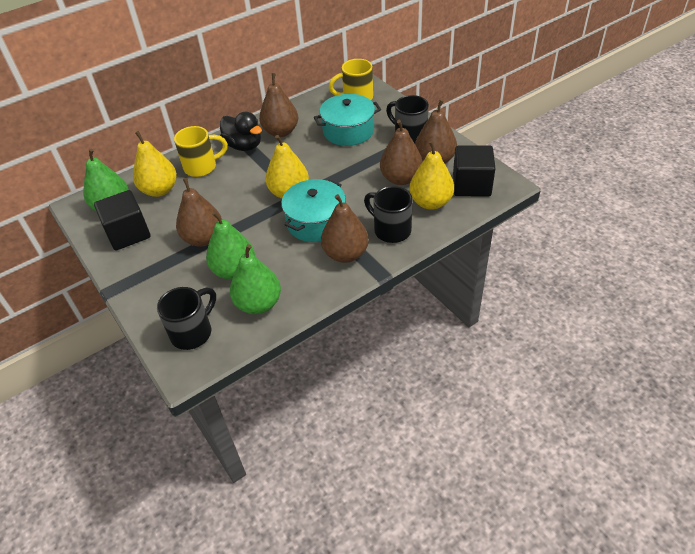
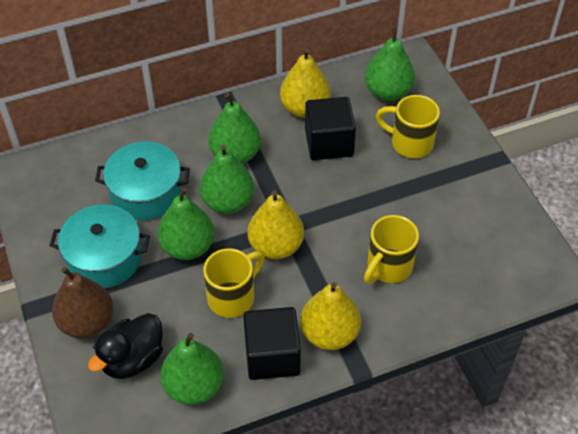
black mug: [157,287,216,350] [364,186,413,243] [386,95,429,143] = 3 -> none = 0
brown pear: [176,178,222,247] [259,73,298,137] [321,194,369,263] [380,120,423,185] [415,100,457,163] = 5 -> [52,267,113,338] = 1
green pear: [83,149,129,211] [206,211,255,280] [230,244,281,314] = 3 -> [157,187,214,260] [160,333,224,405] [200,145,254,214] [208,93,261,164] [365,27,415,101] = 5
yellow mug: [174,126,228,177] [329,59,373,100] = 2 -> [203,248,265,318] [364,215,419,284] [376,95,440,158] = 3

